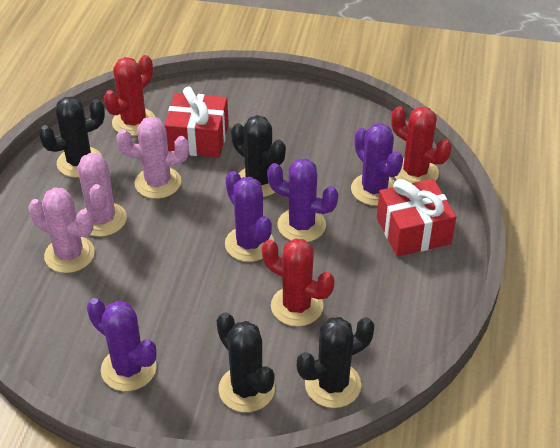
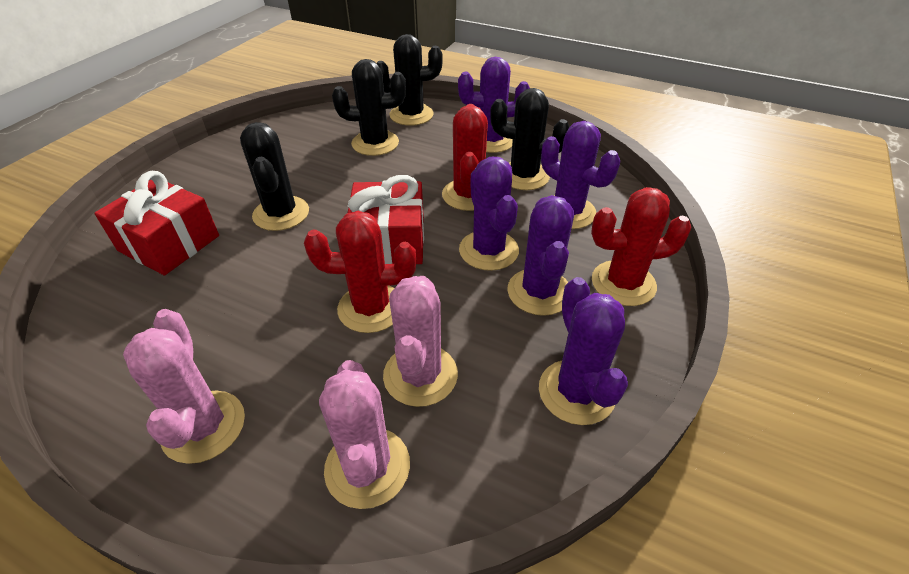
purple cactus: [87,298,157,391] [225,171,274,262] [267,159,338,242] [351,123,403,206] = 4 -> [458,57,530,153] [459,157,519,271] [507,195,574,316] [539,277,628,425] [541,121,620,229] = 5

